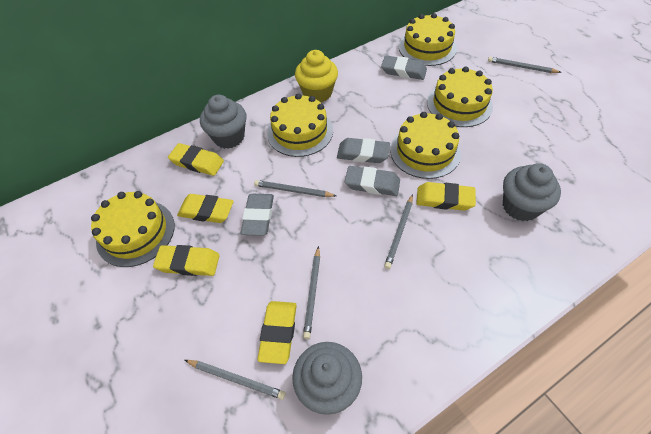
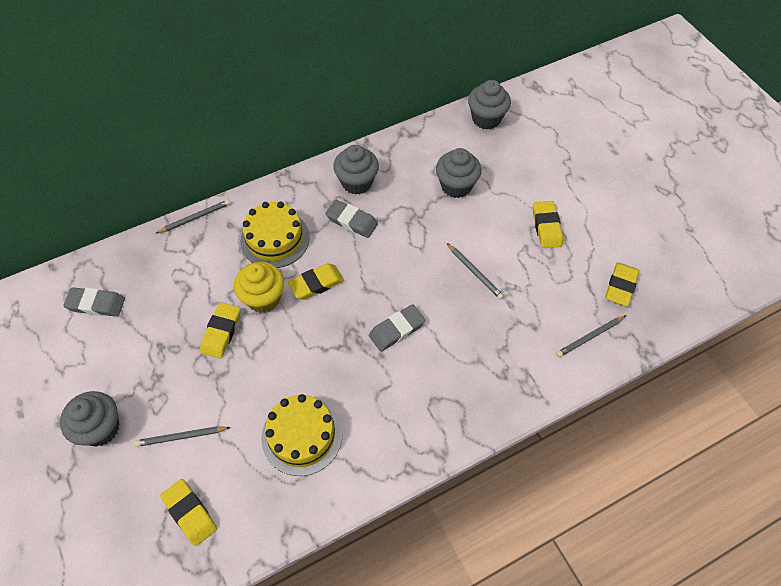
grey cupcake: [200,95,246,149] [292,342,362,415] [503,163,561,221] = 3 -> [60,391,119,447] [333,145,379,194] [436,148,481,198] [468,80,511,130] = 4
grey eraser: [241,194,274,236] [337,138,390,163] [345,166,400,196] [381,56,427,80] = 4 -> [63,287,125,317] [325,200,378,238] [369,304,425,352] = 3
grey pencil: [185,360,286,400] [254,180,336,197] [303,246,320,339] [384,194,413,269] [488,57,562,73] = 5 -> [135,426,231,447] [155,200,230,234] [447,243,504,300] [556,315,626,357] = 4
yellow cake: [91,191,175,267] [267,93,333,157] [390,112,461,179] [399,13,457,66] [427,67,493,127] = 5 -> [240,202,310,268] [261,394,343,476] = 2

